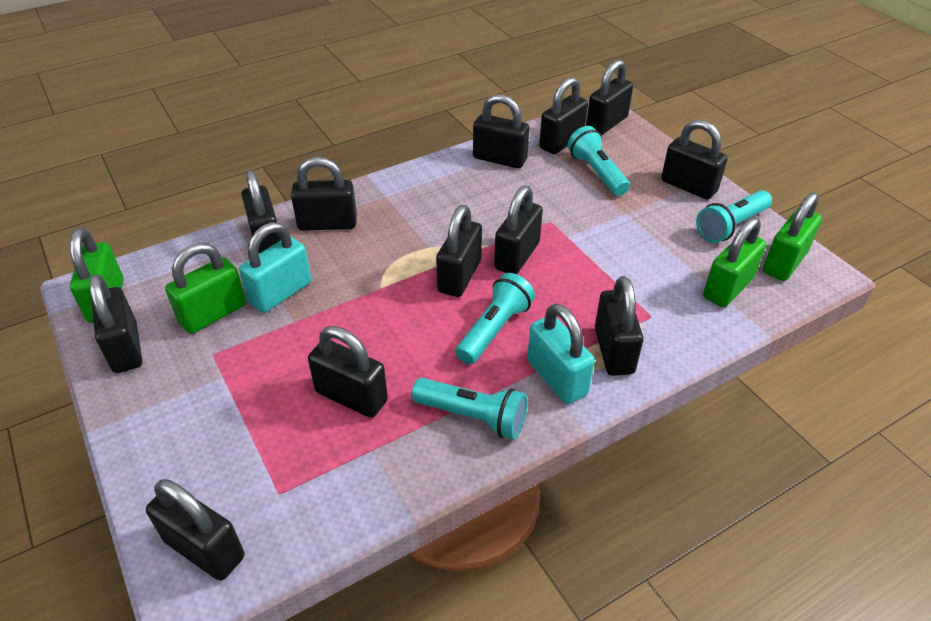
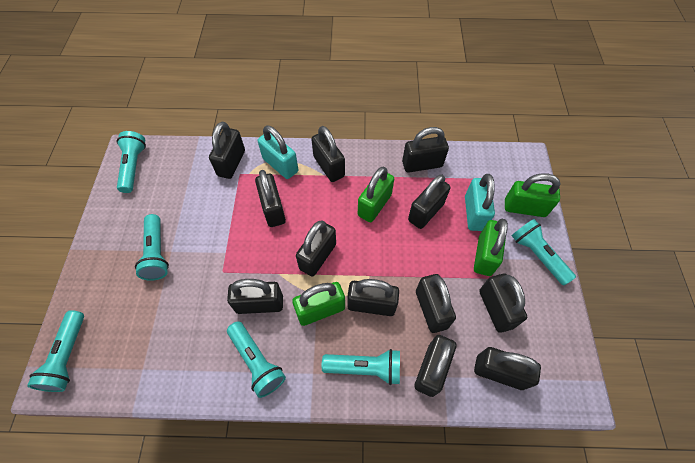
turquoise flashlight: [411,378,528,439] [455,273,535,364] [568,126,630,196] [696,190,772,243] = 4 -> [27,310,84,392] [117,131,146,193] [135,214,169,281] [227,321,286,398] [322,349,400,385] [512,219,576,286] = 6

